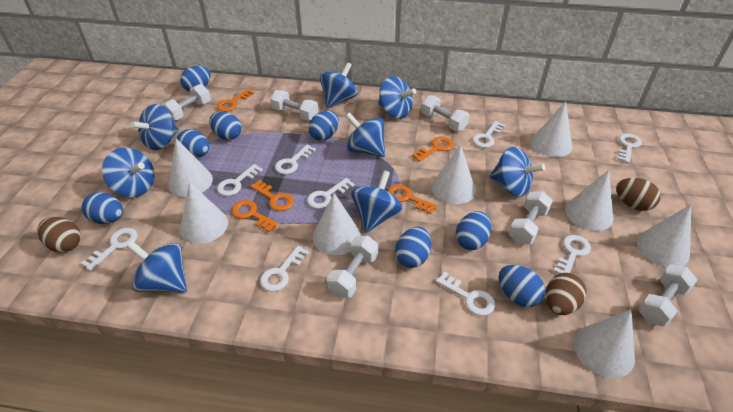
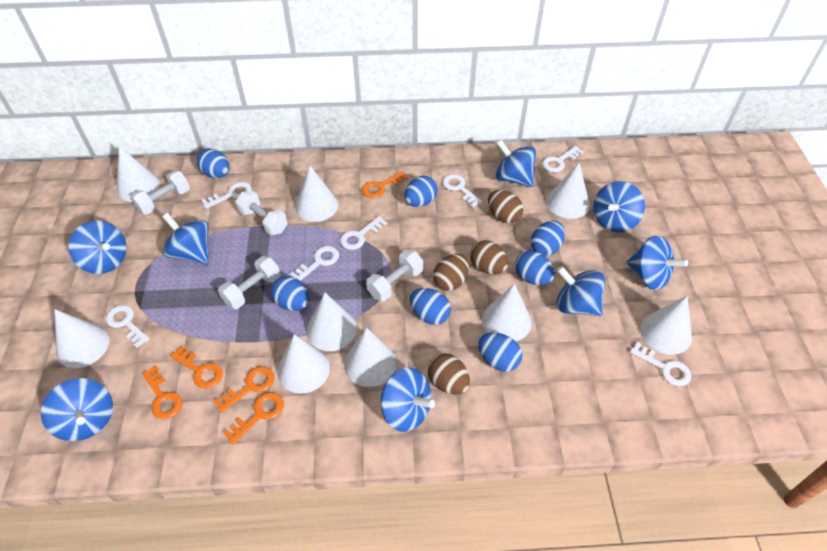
blue egg: [82,192,123,224] [177,129,209,158] [180,66,211,92] [209,111,241,140] [308,111,339,141] [395,227,431,268] [456,211,491,250] [499,265,545,307] = 8 -> [196,149,230,178] [270,276,309,311] [404,176,438,207] [410,288,451,325] [478,333,522,372] [515,251,555,285] [530,221,565,256] = 7
brown egg: [37,217,81,253] [546,273,587,315] [616,178,660,211] = 3 -> [428,353,470,395] [433,254,469,291] [470,240,508,274] [488,190,523,223] = 4
white cone: [168,138,213,197] [180,182,228,244] [313,193,361,255] [432,145,476,204] [531,101,572,157] [565,170,613,231] [574,309,635,378] [637,205,691,267] = 8 -> [54,309,109,368] [117,146,160,202] [277,334,330,394] [295,166,338,222] [307,293,357,351] [344,328,396,387] [482,284,532,341] [547,163,590,219] [640,296,692,355] = 9
white dumbbell: [162,84,211,121] [270,90,319,121] [327,236,378,298] [421,95,470,131] [509,191,553,244] [638,265,697,327] = 6 -> [130,171,190,215] [218,256,280,309] [235,190,288,235] [366,250,423,301] = 4
white key: [81,228,138,271] [217,164,263,196] [260,246,309,291] [275,144,316,174] [307,178,354,209] [436,272,495,316] [472,121,505,148] [553,235,591,274] [617,133,642,163] = 9 -> [106,305,150,348] [201,182,252,209] [289,246,339,281] [340,216,387,250] [442,174,482,207] [542,146,584,172] [630,342,691,386] = 7

